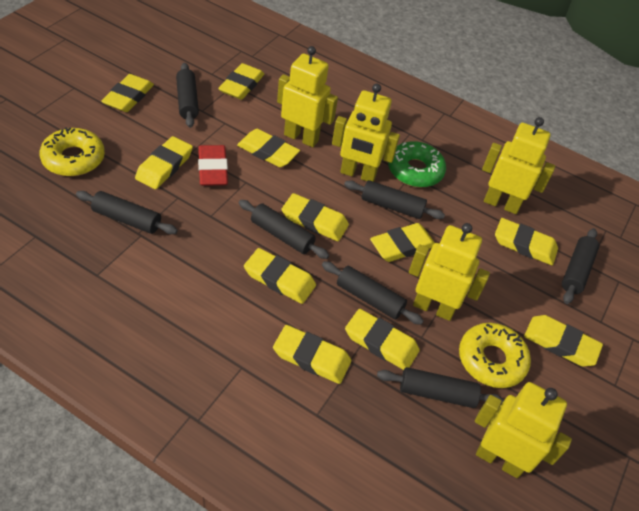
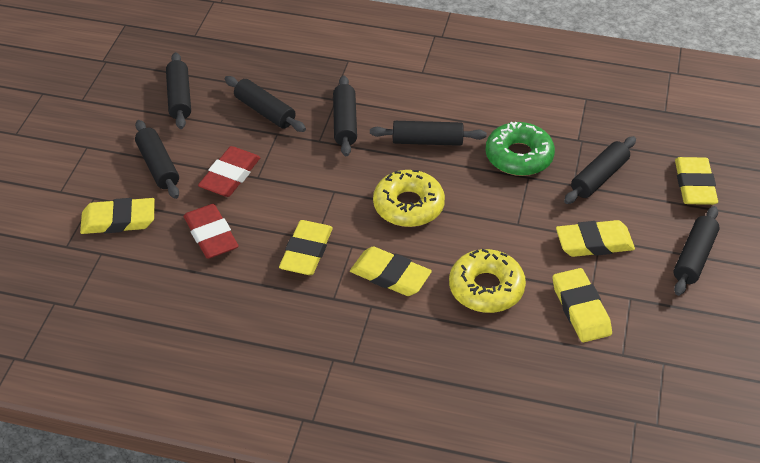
red eraser: [198,145,228,186] = 1 -> [184,204,239,259] [198,146,260,197] = 2
yellow eraser: [101,74,154,112] [135,136,193,189] [218,63,264,100] [237,129,300,167] [244,248,316,304] [273,325,351,384] [281,193,349,241] [345,309,420,370] [370,223,435,262] [495,218,558,265] [524,315,603,367] = 11 -> [80,198,155,234] [279,220,333,275] [350,247,432,296] [553,268,612,342] [556,220,635,257] [675,157,718,205] = 6
yellow robot: [277,46,338,147] [332,83,400,182] [409,223,490,321] [475,382,572,478] [482,117,555,214] = 5 -> none = 0

